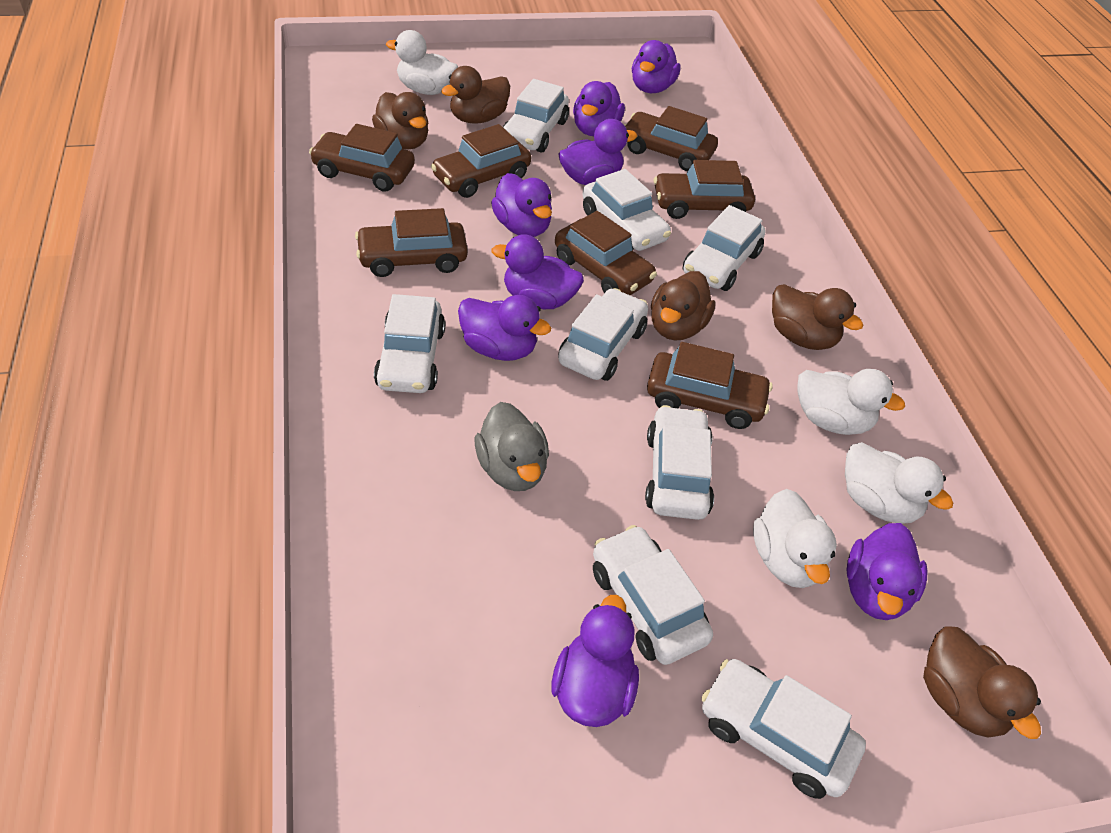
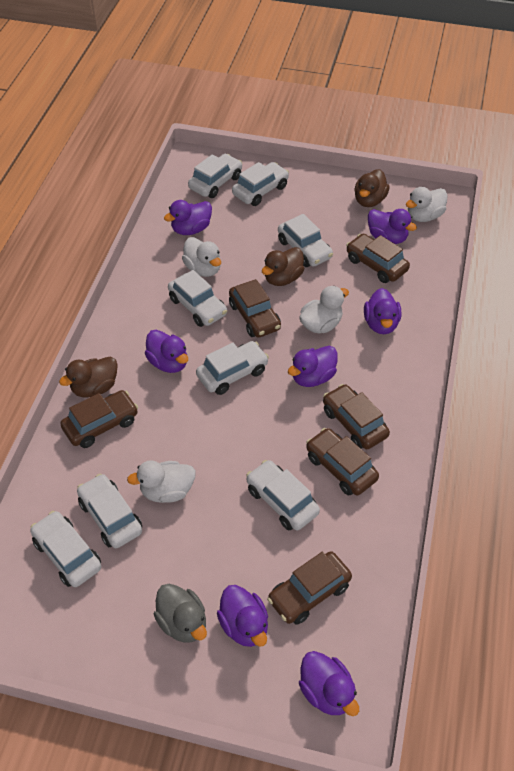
brown car: [309,124,415,192] [355,208,468,277] [431,124,531,198] [555,211,657,295] [624,106,718,171] [647,342,773,429] [654,160,755,219] = 7 -> [60,390,138,448] [229,279,281,338] [267,551,352,625] [306,428,379,496] [323,384,390,449] [346,234,410,283] = 6
brown duck: [372,92,428,149] [441,66,510,124] [651,271,715,340] [772,284,863,350] [923,626,1041,739] = 5 -> [59,357,118,397] [262,247,304,286] [355,169,389,207] = 3
purple duck: [458,295,551,361] [491,173,552,237] [492,234,584,309] [551,595,639,727] [558,119,637,185] [573,81,625,136] [632,40,681,93] [847,523,928,620] = 8 -> [145,330,188,373] [164,200,212,235] [217,585,268,647] [288,346,338,387] [299,651,359,716] [364,288,401,334] [368,209,417,244] = 7

